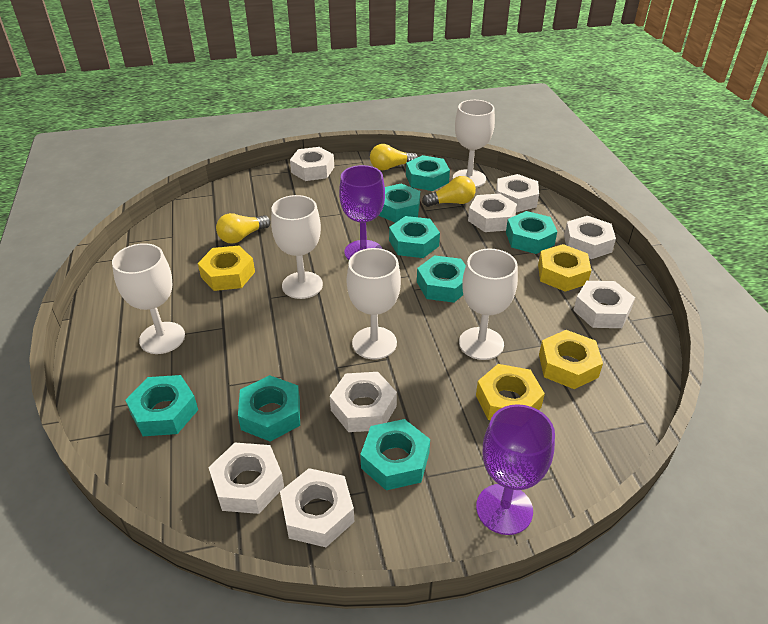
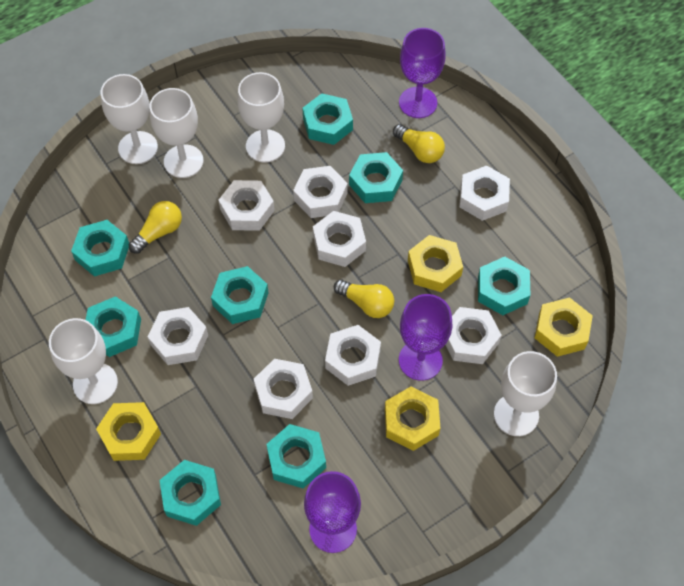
purple goblet: [339,165,385,260] [476,404,555,535] = 2 -> [304,471,361,553] [399,28,446,118] [399,294,452,381] = 3

